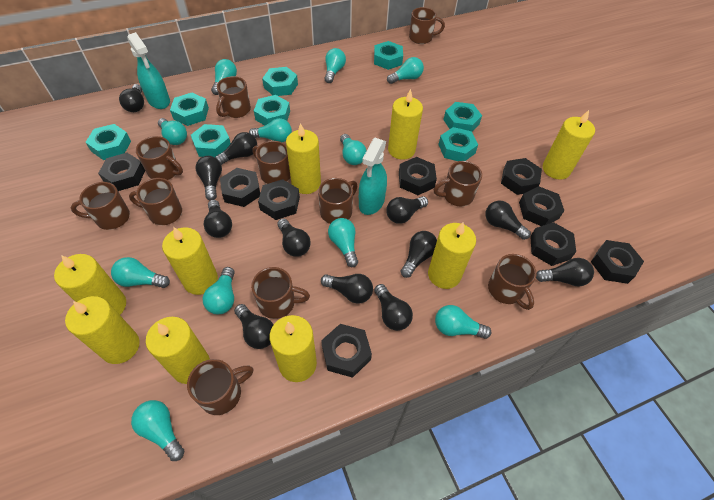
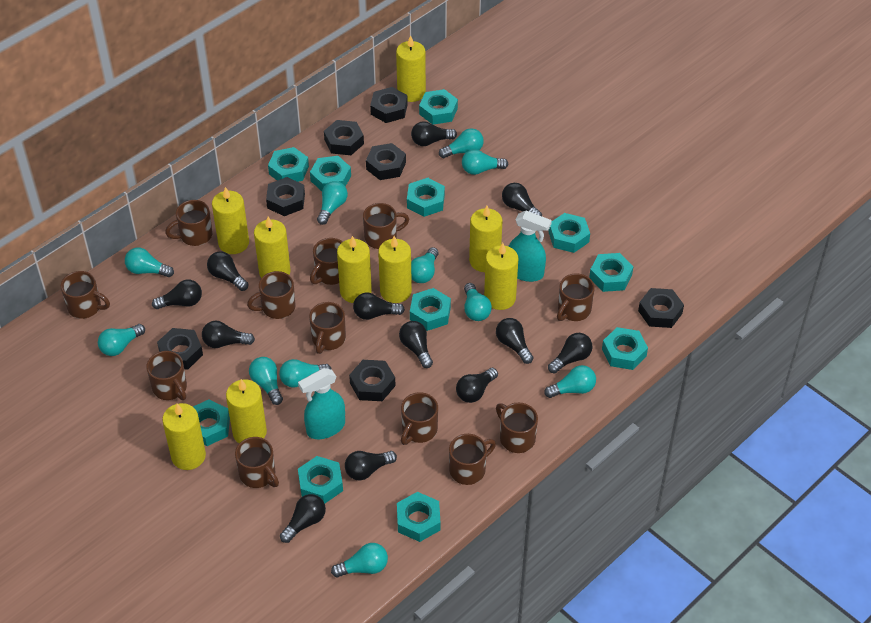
black nut: [98,153,145,191] [220,168,260,207] [258,179,300,220] [321,324,372,378] [399,157,437,195] [501,158,542,195] [519,186,564,226] [530,222,576,266] [591,240,644,284] = 9 -> [157,328,203,370] [266,177,305,216] [324,120,364,155] [349,360,396,401] [366,143,406,180] [370,87,408,123] [638,288,684,328] = 7
brown mug: [71,182,130,230] [129,178,182,225] [136,136,183,180] [187,359,254,415] [216,76,251,118] [251,267,310,319] [252,141,291,184] [318,178,358,224] [409,7,445,44] [433,161,482,206] [488,254,536,310] = 11 -> [61,271,110,319] [146,351,187,400] [165,200,213,246] [235,437,279,488] [247,271,295,319] [309,302,346,354] [310,238,343,285] [363,203,409,249] [401,392,438,445] [449,434,496,485] [496,403,538,453] [557,273,595,321] = 12
turquoise nut: [85,124,131,160] [170,93,209,126] [191,124,231,157] [254,95,290,126] [262,67,298,96] [374,41,403,70] [438,127,478,161] [443,102,482,131] = 8 -> [193,399,230,446] [268,147,309,182] [298,456,343,504] [310,156,351,191] [397,492,440,542] [407,178,445,217] [410,288,451,331] [419,89,458,125] [548,213,590,253] [589,253,633,292] [602,327,648,370] = 11

